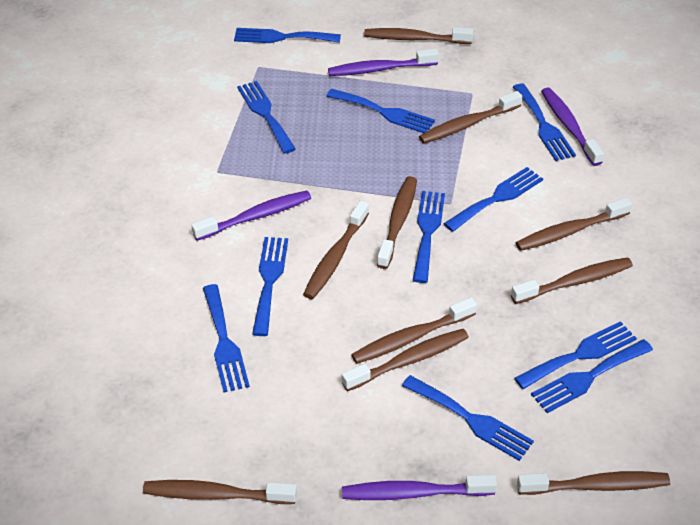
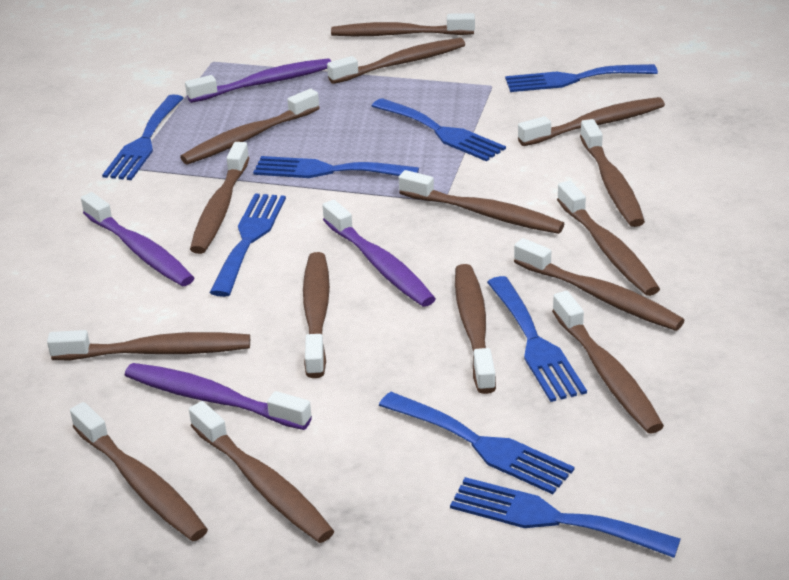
blue fork: [203,284,250,393] [234,28,341,43] [237,81,296,154] [252,237,288,336] [326,88,435,133] [402,375,534,461] [413,191,445,283] [444,167,543,232] [513,83,576,161] [514,321,637,389] [531,339,653,413] = 11 -> [102,95,184,180] [210,193,286,297] [253,156,419,178] [372,98,506,161] [379,392,575,494] [450,477,681,558] [487,276,587,402] [505,64,658,92] = 8
brown toothbrush: [143,480,297,504] [303,201,369,299] [342,329,469,391] [351,297,477,364] [364,27,473,44] [377,176,417,269] [419,91,522,143] [511,257,633,304] [515,197,632,251] [517,471,670,495] = 10 -> [47,330,250,360] [70,402,208,542] [180,89,320,164] [189,401,334,543] [190,142,250,254] [303,252,330,378] [327,38,465,84] [331,13,475,36] [399,170,564,234] [455,264,496,394] [514,238,685,331] [518,97,665,146] [552,291,664,434] [557,181,660,296] [580,119,645,227] = 15

